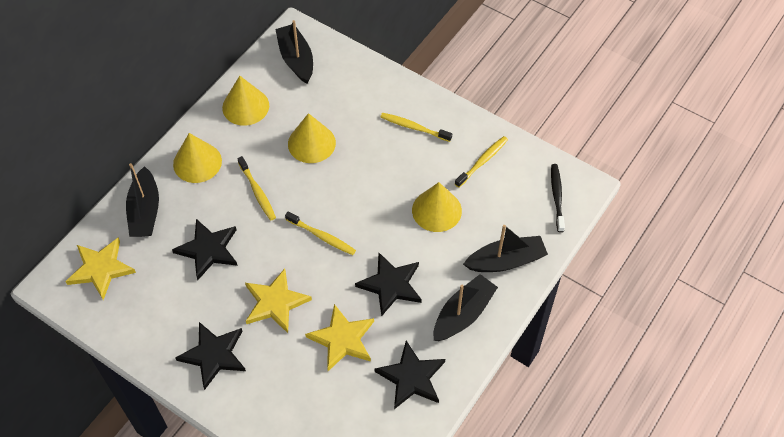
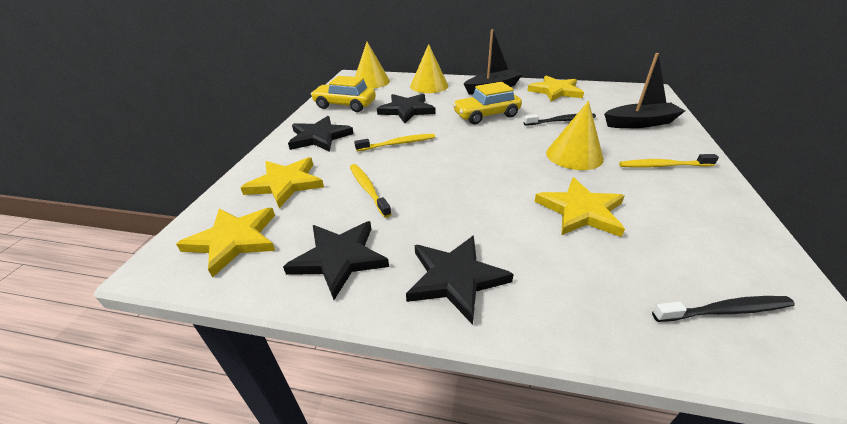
black boat: [126,163,159,237] [275,20,313,84] [433,274,498,341] [463,225,548,272] = 4 -> [464,29,523,94] [604,53,685,128] = 2
black toothbrush: [551,164,565,232] = 1 -> [524,113,596,126] [652,296,795,322] = 2
yellow car: none = 0 -> [311,76,376,112] [453,82,522,124] = 2
yellow cone: [173,133,222,183] [222,76,269,126] [288,113,336,163] [412,182,462,232] = 4 -> [355,42,390,89] [410,44,448,93] [546,101,604,170] = 3
yellow star: [65,237,136,300] [245,269,312,333] [305,304,374,371] = 3 -> [176,208,275,278] [240,157,324,208] [527,76,584,102] [534,178,625,237] = 4
yellow toothbrush: [237,156,276,220] [285,211,356,255] [380,113,452,142] [455,136,508,188] = 4 -> [350,164,392,218] [354,134,435,151] [619,154,719,168] = 3

